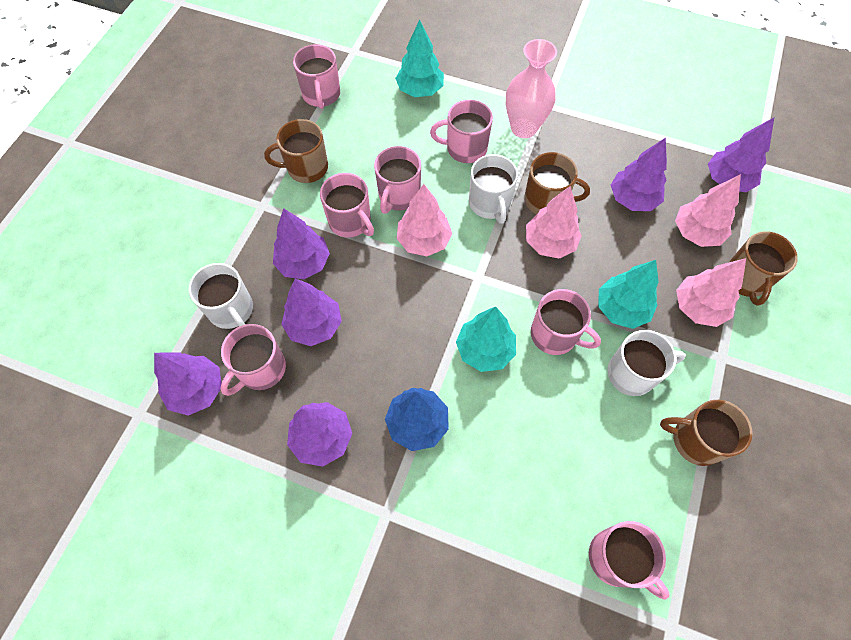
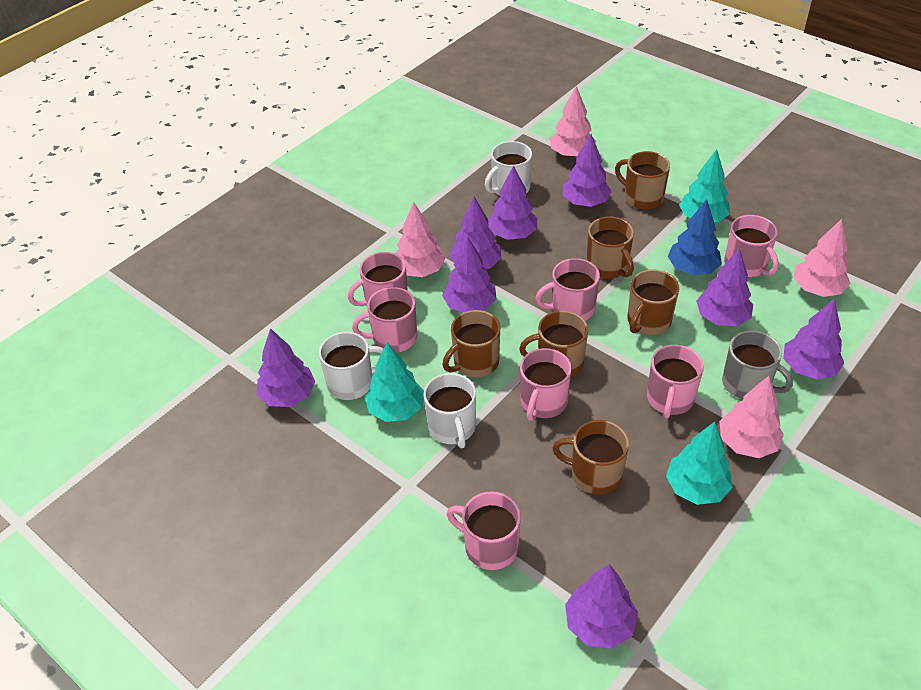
brown mug: [264,119,328,183] [524,152,590,214] [660,400,753,466] [728,231,798,306] = 4 -> [443,310,500,378] [519,311,588,377] [552,420,629,494] [587,217,634,279] [615,151,670,210] [627,269,679,335] = 6
grey mug: none = 0 -> [722,331,793,399] = 1
pink vase: [506,39,557,138] = 1 -> none = 0
purple tree: [154,352,221,415] [273,208,330,279] [281,279,342,346] [287,402,352,467] [611,138,667,211] [708,118,774,192] = 6 -> [257,328,315,407] [442,237,497,313] [449,197,501,269] [488,165,537,240] [563,134,612,207] [565,564,638,649] [696,248,753,326] [783,299,844,379] = 8

